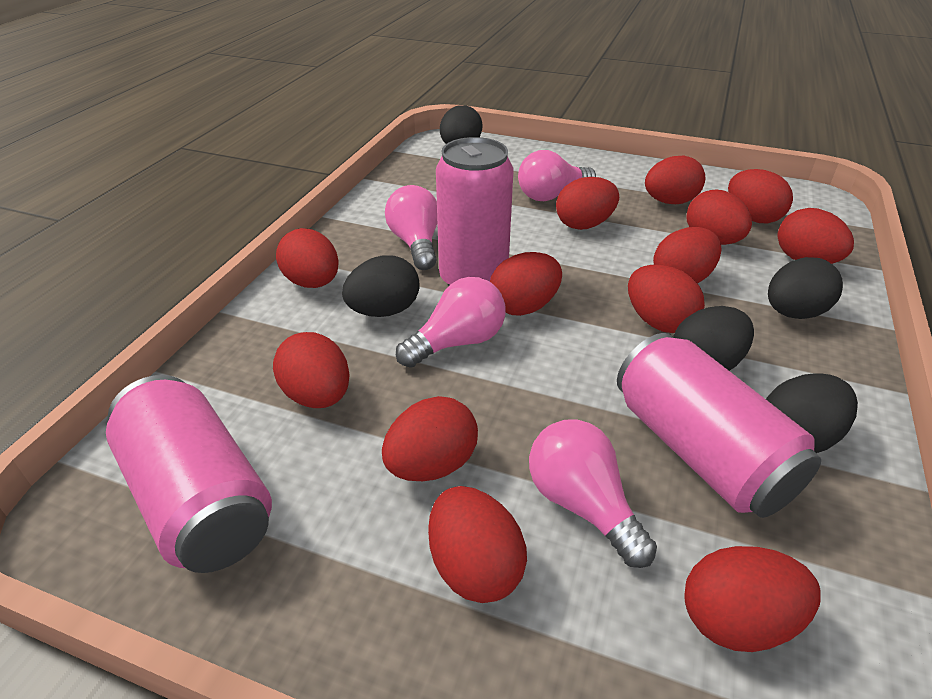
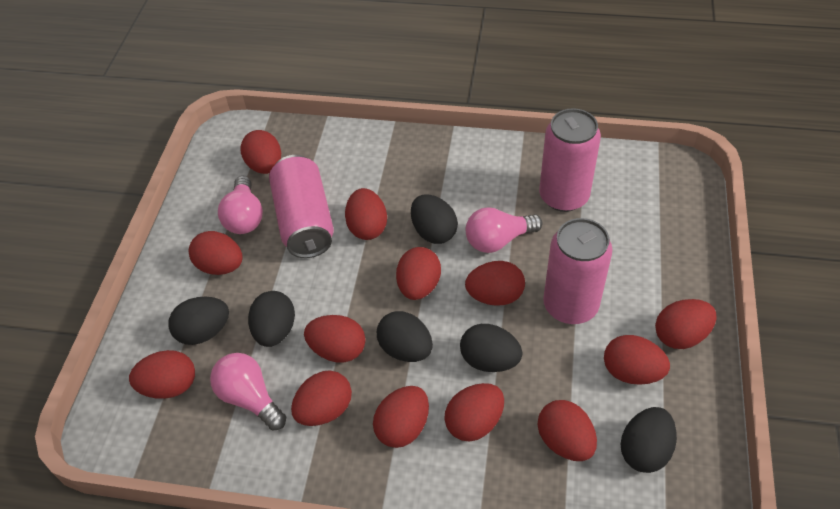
black egg: [342,255,420,317] [440,105,483,144] [673,306,754,371] [766,373,858,453] [768,257,843,319] = 5 -> [168,297,229,345] [248,291,295,347] [377,311,433,362] [411,195,458,244] [460,324,522,372] [620,407,677,473] = 6
pink light bulb: [385,185,437,270] [396,277,505,368] [518,150,596,201] [529,420,657,568] = 4 -> [210,353,286,430] [218,176,263,234] [466,207,542,253] = 3

